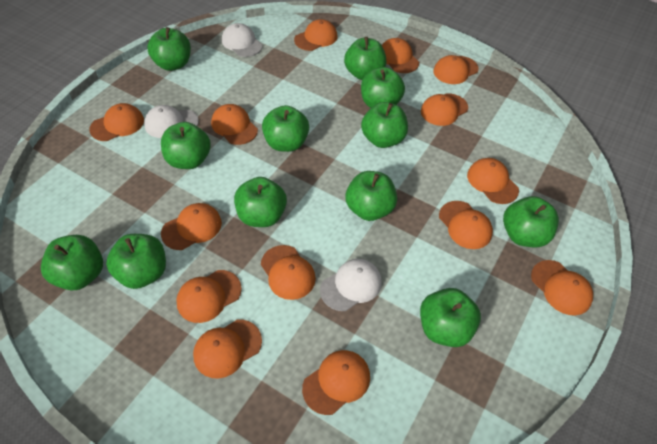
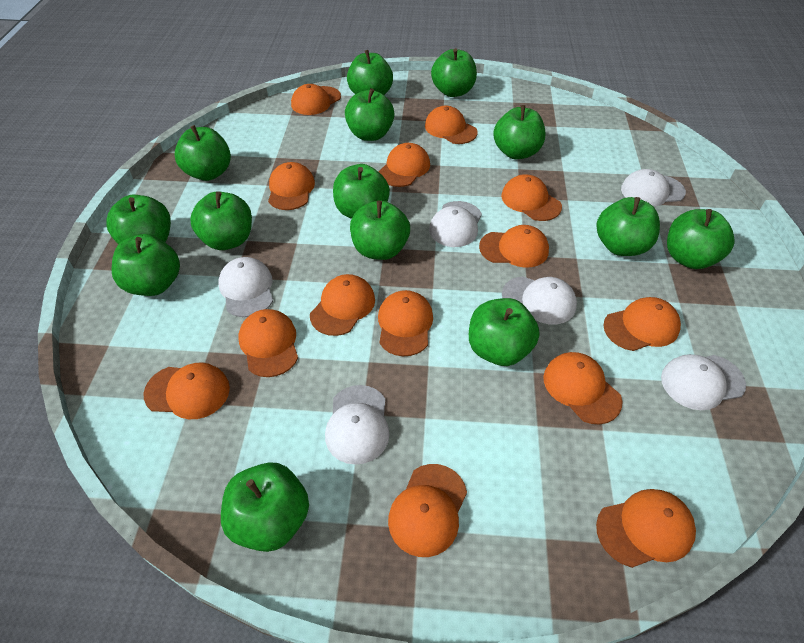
green apple: [41,235,103,290] [106,234,166,289] [147,27,191,71] [161,122,211,169] [234,177,287,227] [262,105,309,152] [344,37,386,80] [346,171,397,221] [361,67,405,108] [361,102,408,148] [420,288,481,347] [503,196,559,247] = 12 -> [106,195,171,244] [112,234,180,296] [175,125,231,181] [190,191,252,250] [221,462,309,552] [333,164,390,219] [345,88,395,141] [347,50,393,95] [350,200,410,260] [431,48,477,97] [469,298,539,366] [493,105,545,159] [597,197,660,256] [667,209,735,269] = 14
white cap: [144,105,199,138] [222,23,263,57] [320,259,382,311] = 3 -> [218,257,273,317] [325,385,389,465] [429,201,482,247] [502,276,577,324] [621,169,686,207] [661,354,746,410] = 6

